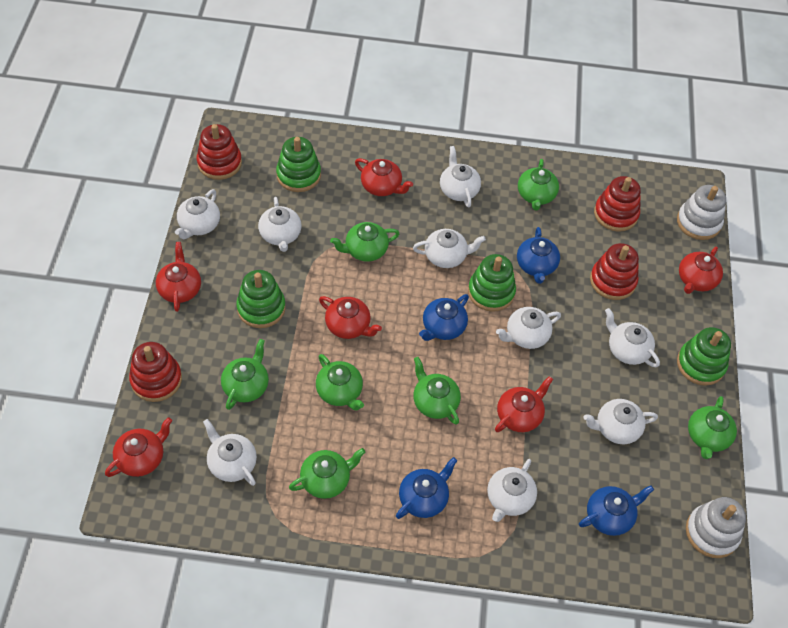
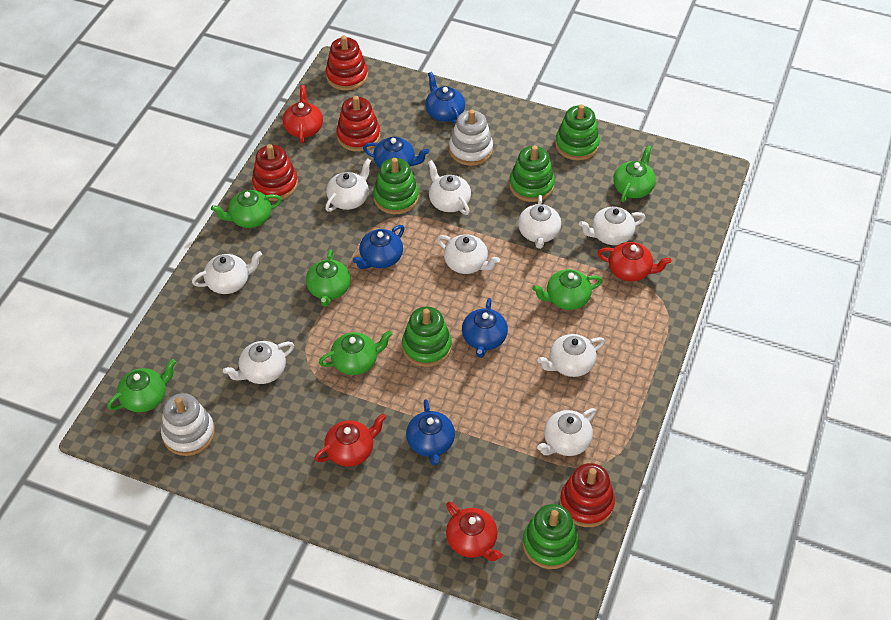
blue teapot: [396,457,457,519] [419,294,469,341] [517,227,560,284] [579,485,654,536] = 4 -> [353,225,405,269] [363,137,429,168] [406,399,455,466] [425,72,465,124] [462,298,508,358] = 5
green stacking toy: [236,270,286,328] [276,137,321,192] [468,254,516,312] [677,327,731,386] = 4 -> [373,158,419,214] [402,307,452,367] [509,145,555,202] [523,504,579,569] [555,104,600,161] = 5
green teapot: [221,339,269,410] [289,448,365,499] [316,354,364,411] [330,222,399,262] [413,357,461,425] [518,159,559,211] [688,396,737,459] = 7 -> [107,359,176,412] [211,190,282,228] [306,249,351,306] [319,330,392,375] [532,269,602,310] [613,145,656,202] = 6
red teapot: [105,417,172,477] [156,242,201,312] [319,296,382,339] [355,158,413,196] [495,376,553,432] [679,247,723,294] = 6 -> [283,85,323,143] [315,413,386,467] [446,501,503,561] [597,242,671,282] = 4

